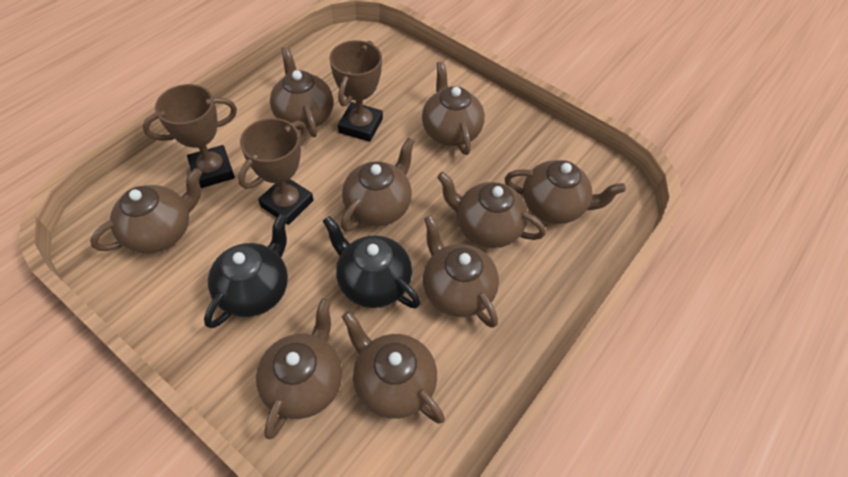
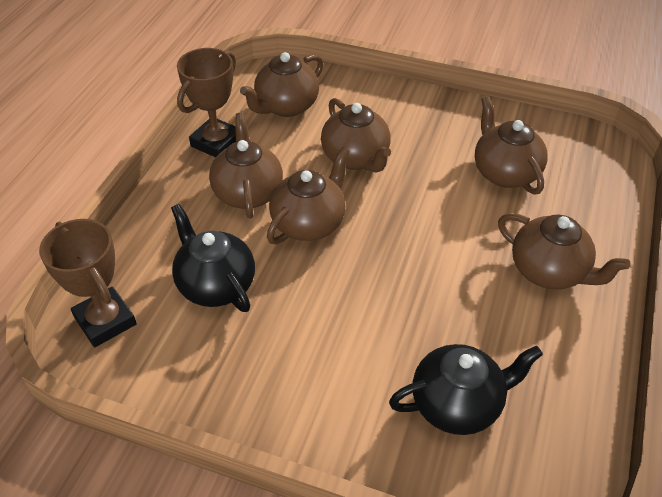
brown teapot: [90,168,202,253] [256,298,342,439] [270,47,333,137] [341,137,415,232] [342,311,445,424] [422,61,485,155] [423,215,499,328] [437,172,546,248] [505,160,626,224] = 9 -> [209,113,283,219] [240,52,323,117] [267,147,350,244] [321,98,391,173] [475,96,548,195] [498,213,631,289] = 6
brown trophy: [143,84,237,188] [238,118,314,225] [329,40,383,142] = 3 -> [39,219,137,347] [177,48,236,157] = 2

